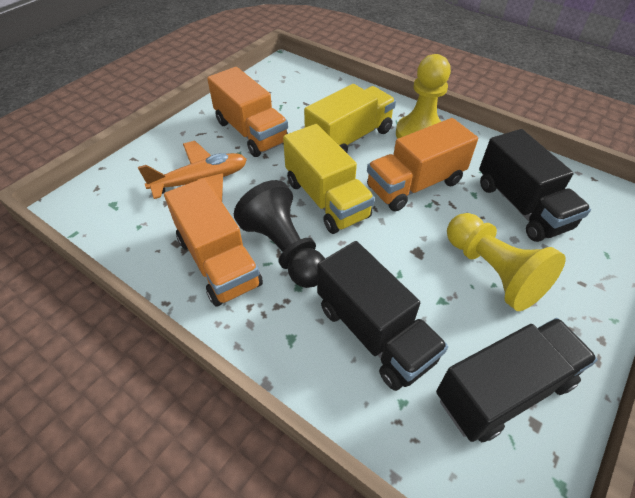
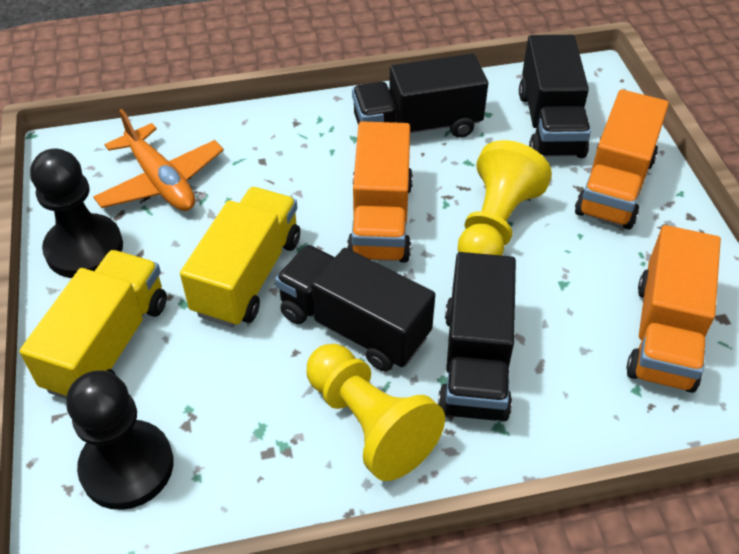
black pawn: [234,180,325,288] = 1 -> [30,148,123,278] [66,370,173,510] = 2
black truck: [317,241,448,391] [436,318,598,442] [479,129,591,242] = 3 -> [275,245,435,371] [352,53,488,138] [438,252,516,421] [519,35,591,158] = 4

